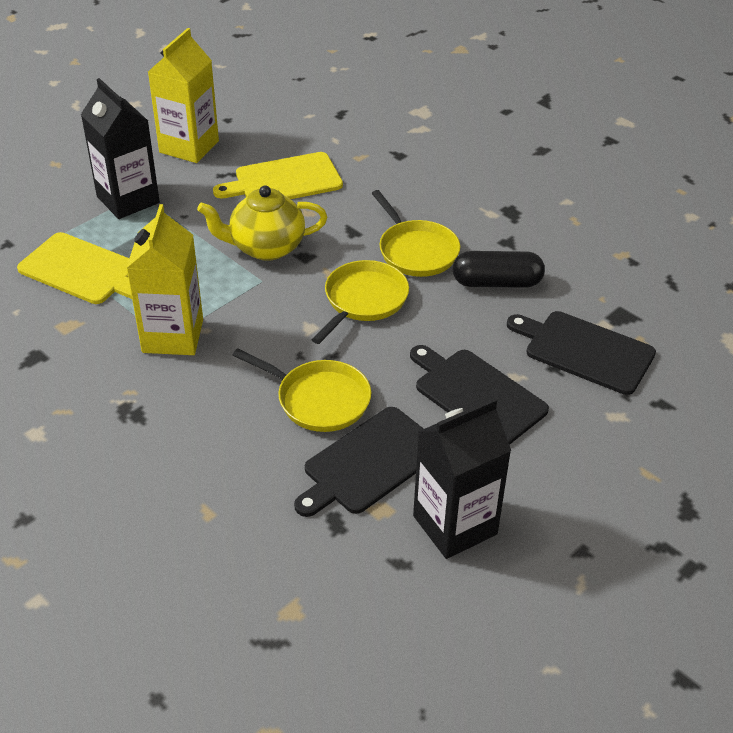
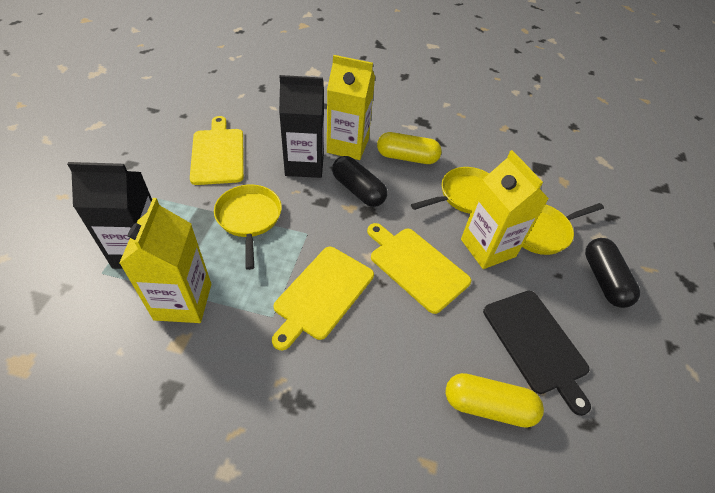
black capsule: [452,251,545,288] = 1 -> [332,156,387,207] [585,238,640,308] = 2
black cutting board: [294,407,424,517] [410,345,549,445] [507,311,656,395] = 3 -> [483,291,591,416] = 1
yellow capsule: none = 0 -> [377,132,442,164] [445,373,544,428] = 2
yellow carton: [126,204,203,355] [148,28,219,163] = 2 -> [119,198,211,323] [327,55,375,160] [461,150,549,269] = 3
yellow cutting board: [17,232,132,304] [213,152,343,199] = 2 -> [190,116,244,185] [272,247,374,350] [367,223,471,314] = 3
yellow teapot: [197,186,327,261] = 1 -> none = 0

